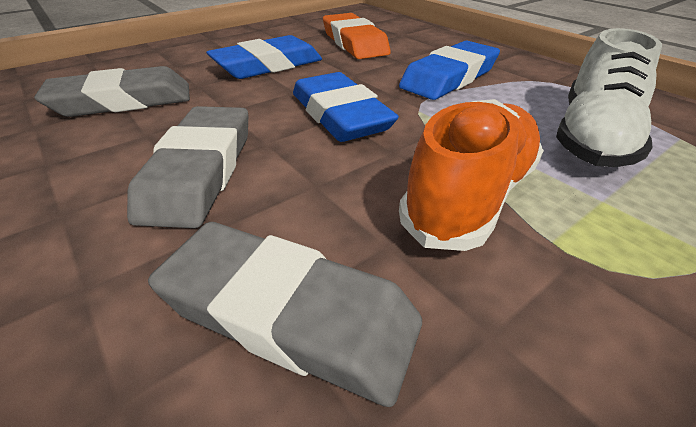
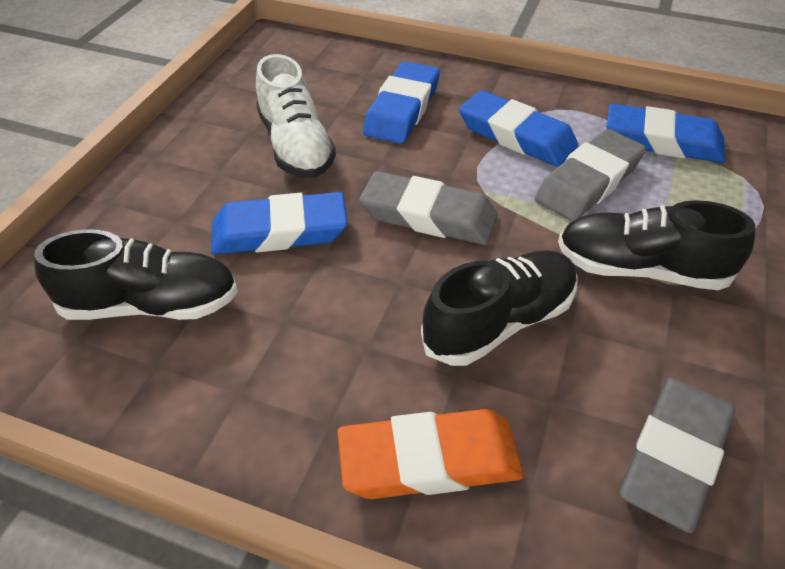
black shoe: none = 0 -> [34,229,238,320] [421,250,578,366] [558,200,756,290] = 3
blue eraser: [206,35,322,79] [293,72,399,142] [399,41,500,100] = 3 -> [211,192,348,255] [363,61,440,144] [459,90,578,167] [606,103,725,163] = 4
orange shoe: [399,99,544,251] = 1 -> none = 0

